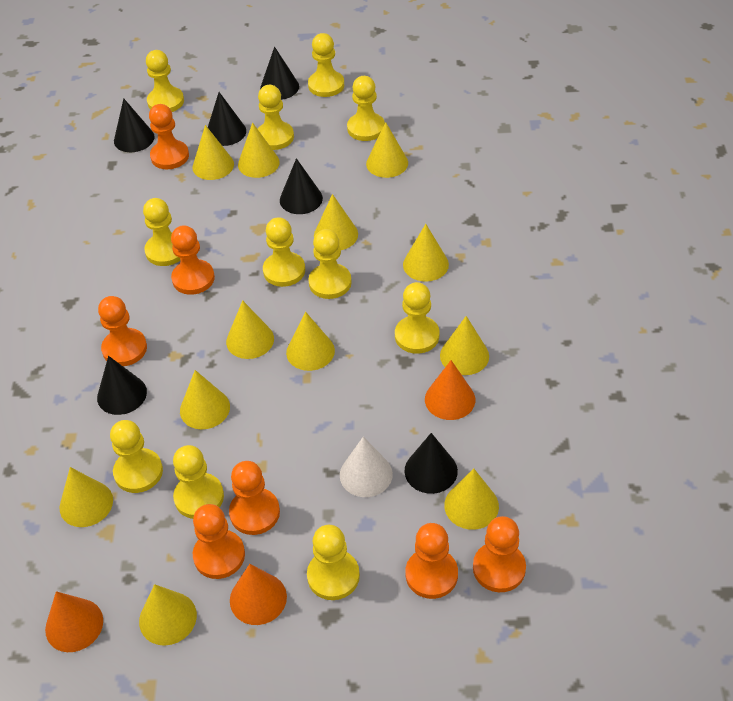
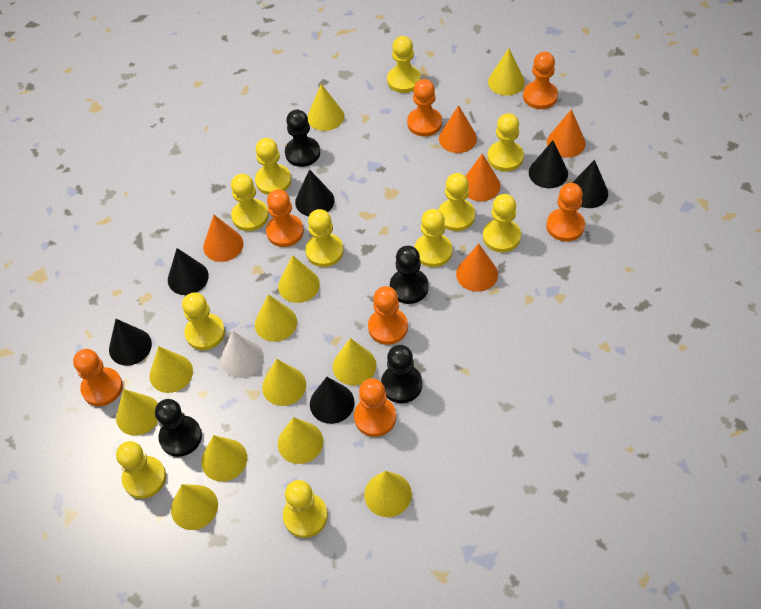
black pawn: none = 0 -> [155,399,202,457] [285,110,320,167] [381,345,422,403] [390,246,429,304] = 4
orange cone: [45,591,103,652] [230,564,287,625] [425,360,475,420] = 3 -> [203,215,243,262] [439,105,477,153] [456,244,498,292] [466,153,500,201] [547,109,586,158] = 5

